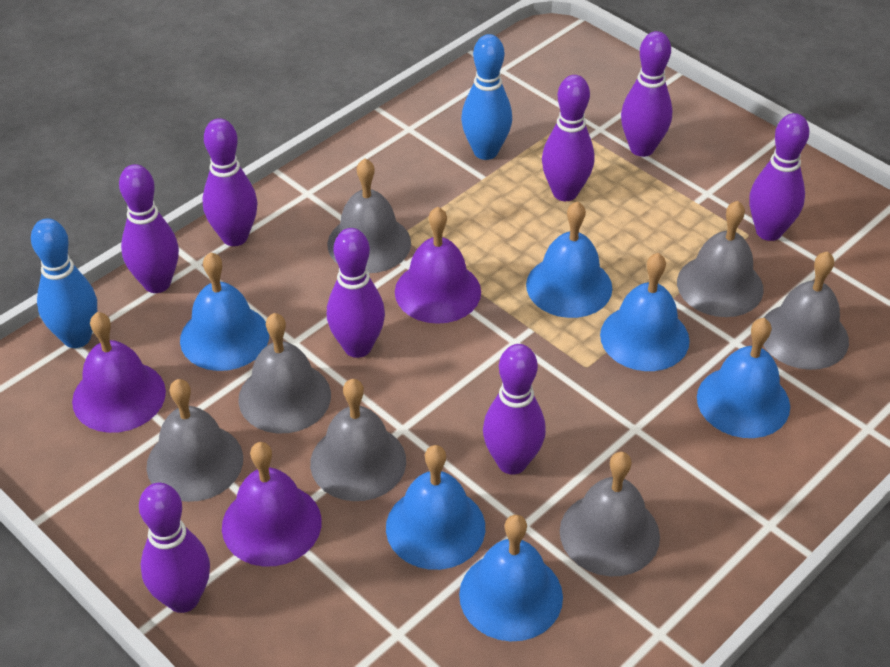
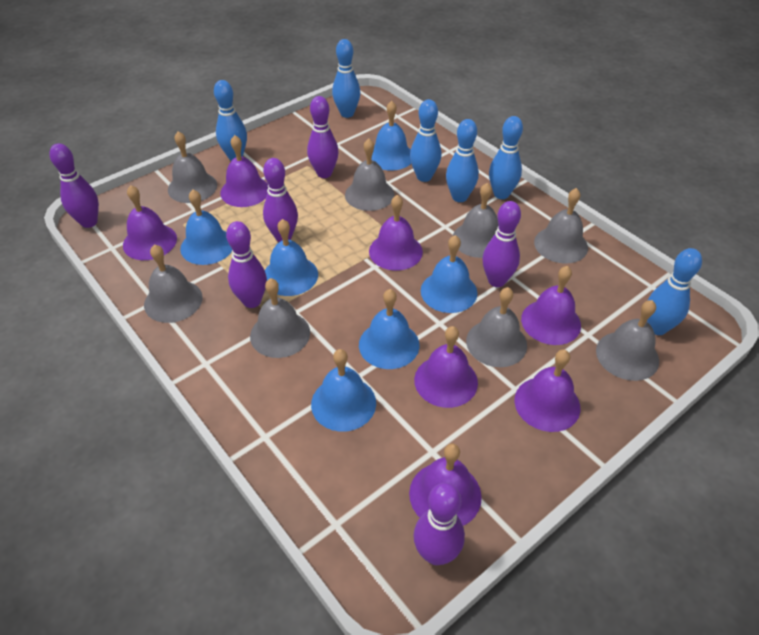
blue bowling pin: [31,218,97,348] [461,34,512,160] = 2 -> [214,80,247,161] [332,39,361,118] [410,99,441,182] [446,119,479,202] [489,116,523,199] [647,248,702,335] = 6
grey bell: [147,379,243,502] [238,313,331,433] [310,379,406,501] [327,159,411,273] [560,452,660,576] [677,201,764,317] [763,251,849,370] = 7 -> [144,244,203,323] [168,131,217,203] [250,278,310,358] [345,139,394,211] [453,183,498,258] [466,287,527,367] [534,188,588,264] [596,300,659,381] = 8
purple bell: [72,312,166,433] [222,442,322,567] [395,207,481,324] = 3 -> [123,185,177,260] [220,135,268,207] [369,195,423,271] [409,444,482,526] [414,326,478,408] [514,349,580,432] [521,266,581,345] = 7
purple bowling pin: [119,164,179,293] [139,483,210,613] [202,118,258,246] [327,228,385,358] [483,344,546,474] [542,75,594,201] [621,31,672,157] [749,113,809,241] = 8 -> [50,143,99,228] [226,221,267,308] [263,158,298,242] [307,96,339,178] [413,483,465,565] [482,201,521,287] = 6

